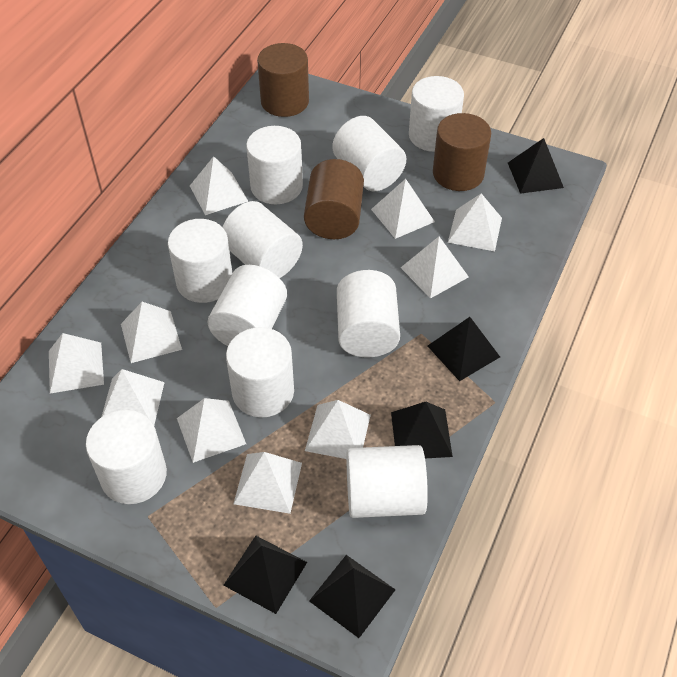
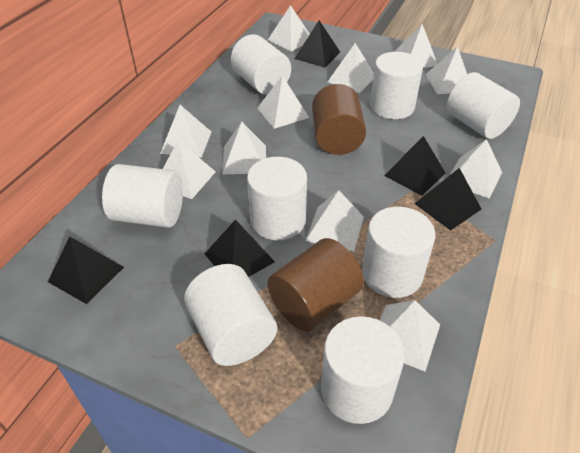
brown cylinder: [257,43,309,117] [304,159,364,239] [433,113,491,191] = 3 -> [268,238,364,332] [312,84,366,155] = 2
white cylinder: [86,410,167,504] [168,219,232,303] [208,265,287,346] [222,201,303,278] [226,327,294,418] [246,126,303,204] [332,116,406,191] [337,270,400,357] [346,445,428,518] [409,76,464,152] = 10 -> [102,164,183,228] [184,264,277,366] [231,34,291,95] [247,157,307,240] [321,316,405,424] [362,207,435,298] [370,52,423,119] [447,72,520,139] = 8
white pyramid: [49,333,104,393] [102,369,165,425] [121,302,182,363] [177,398,246,463] [190,156,248,215] [233,452,302,514] [305,400,371,459] [371,179,435,239] [401,237,469,299] [448,193,502,251] = 10 -> [160,105,212,158] [163,140,216,199] [222,122,266,175] [257,75,309,129] [268,5,310,52] [305,190,364,251] [327,43,374,93] [380,300,440,371] [394,24,437,68] [425,46,467,94] [449,139,502,199] = 11

